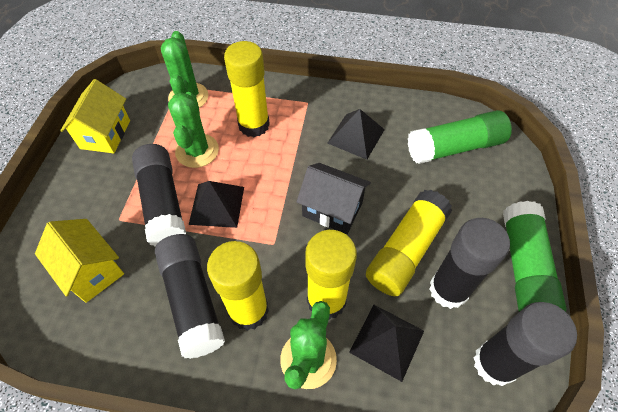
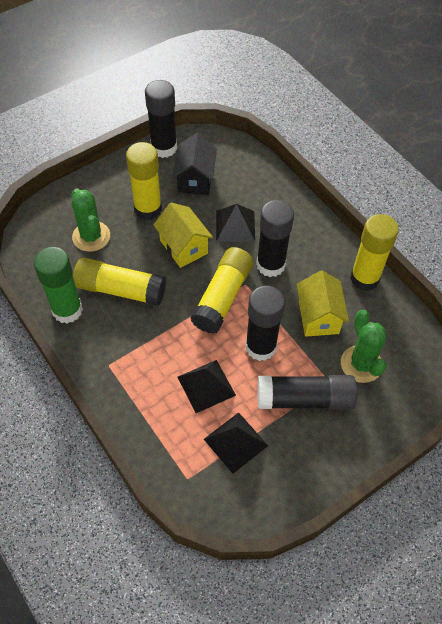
green cactus: [161,31,208,108] [168,92,219,168] [280,301,337,390] = 3 -> [72,188,110,252] [341,310,387,383] = 2
green glue stick: [408,110,512,164] [503,201,567,312] = 2 -> [34,247,83,323] = 1

